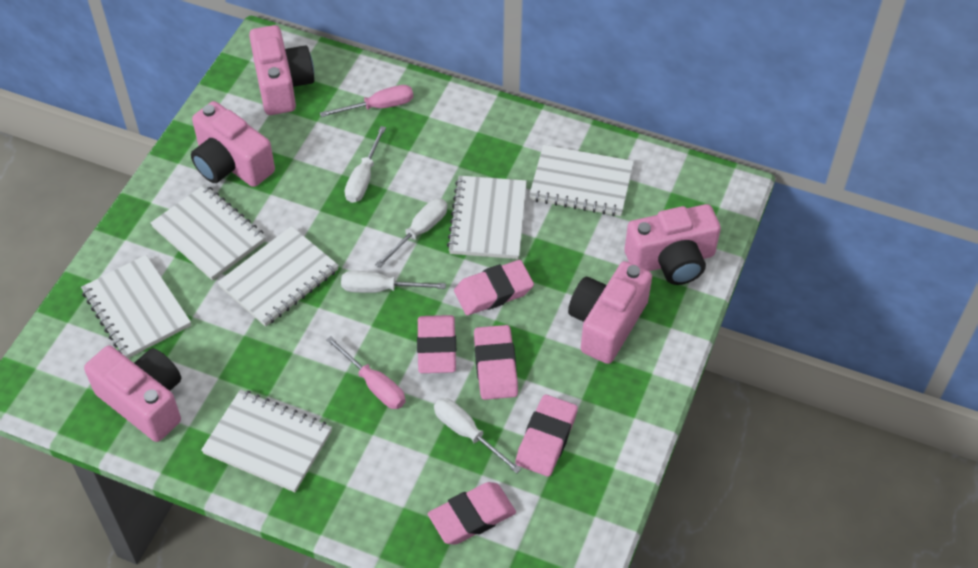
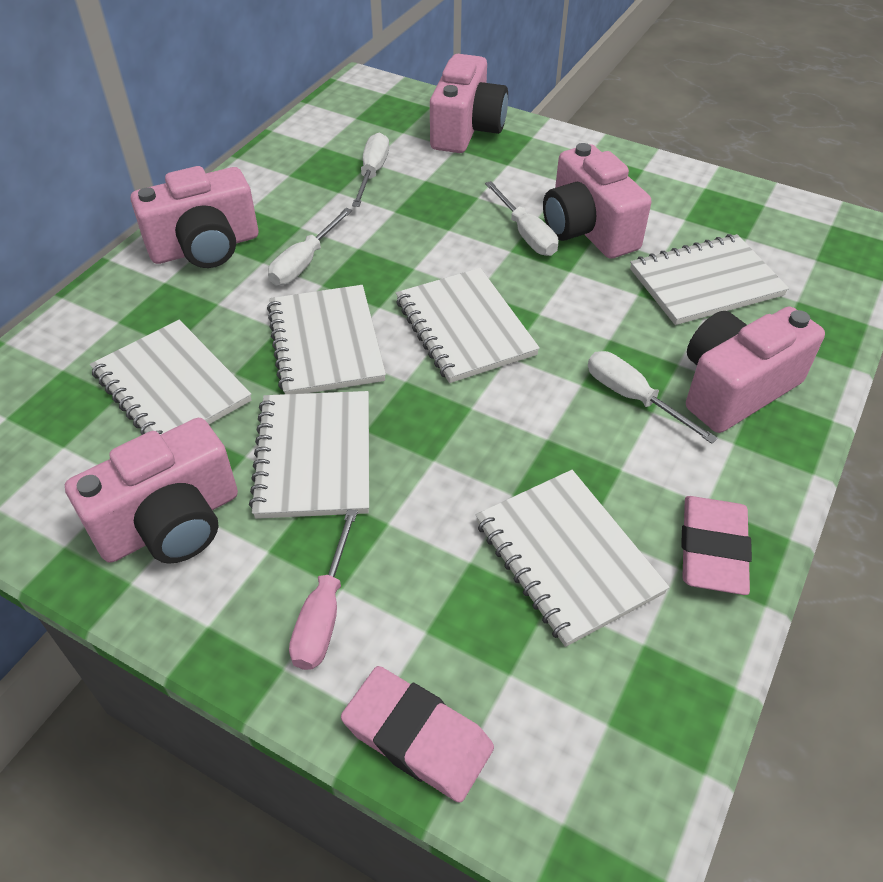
pink eraser: [417,315,456,373] [428,482,516,545] [454,260,534,315] [474,325,518,400] [515,394,578,477] = 5 -> [341,666,494,803] [681,496,752,595] = 2
pink screwdriver: [320,85,413,117] [326,336,406,409] = 2 -> [289,509,358,670] = 1

